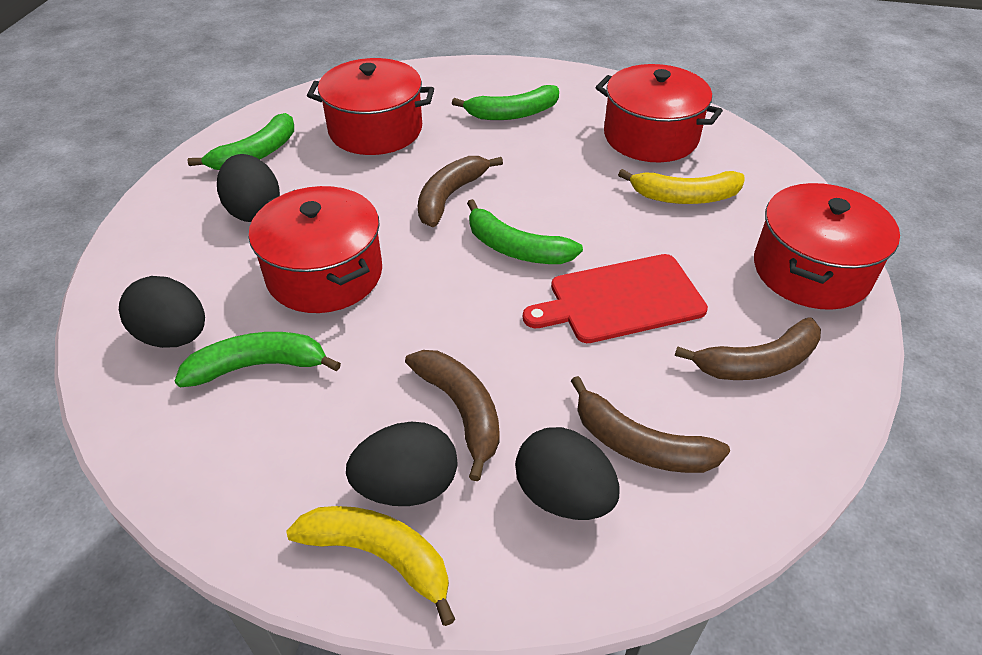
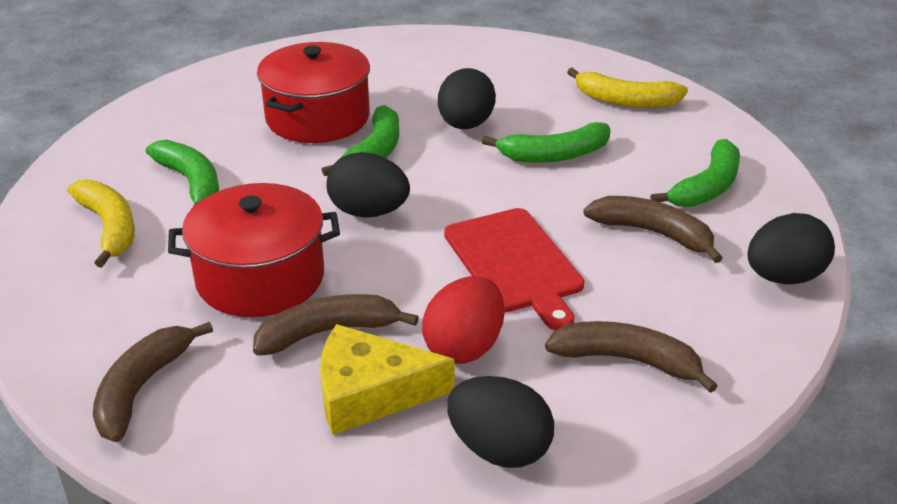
red egg: none = 0 -> [422,276,504,364] = 1
red pot: [249,186,382,313] [307,58,434,155] [595,64,723,162] [754,183,900,310] = 4 -> [168,183,340,317] [257,42,370,143] = 2
yellow cheese: none = 0 -> [320,324,454,435] = 1

